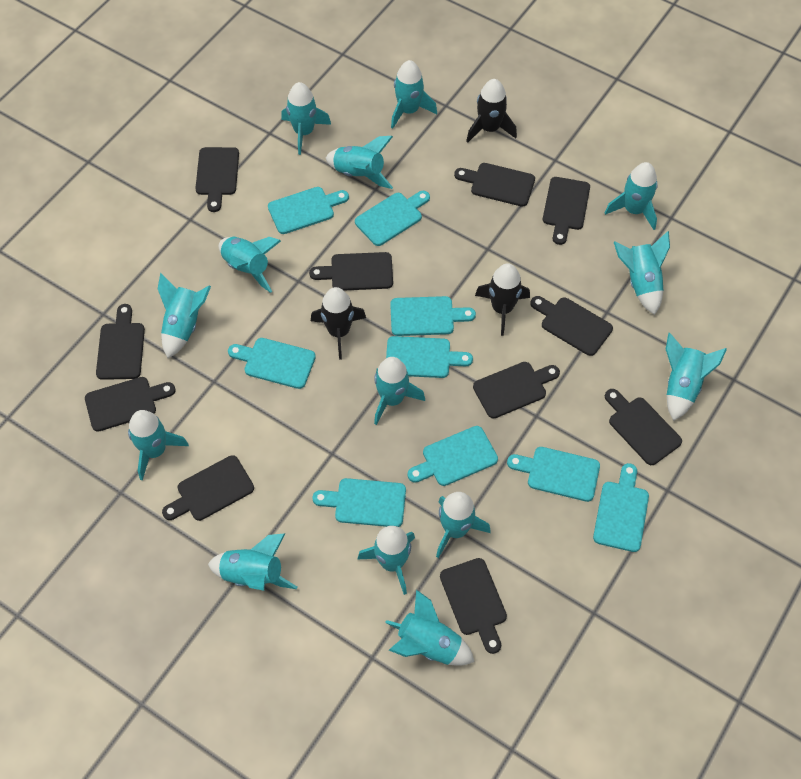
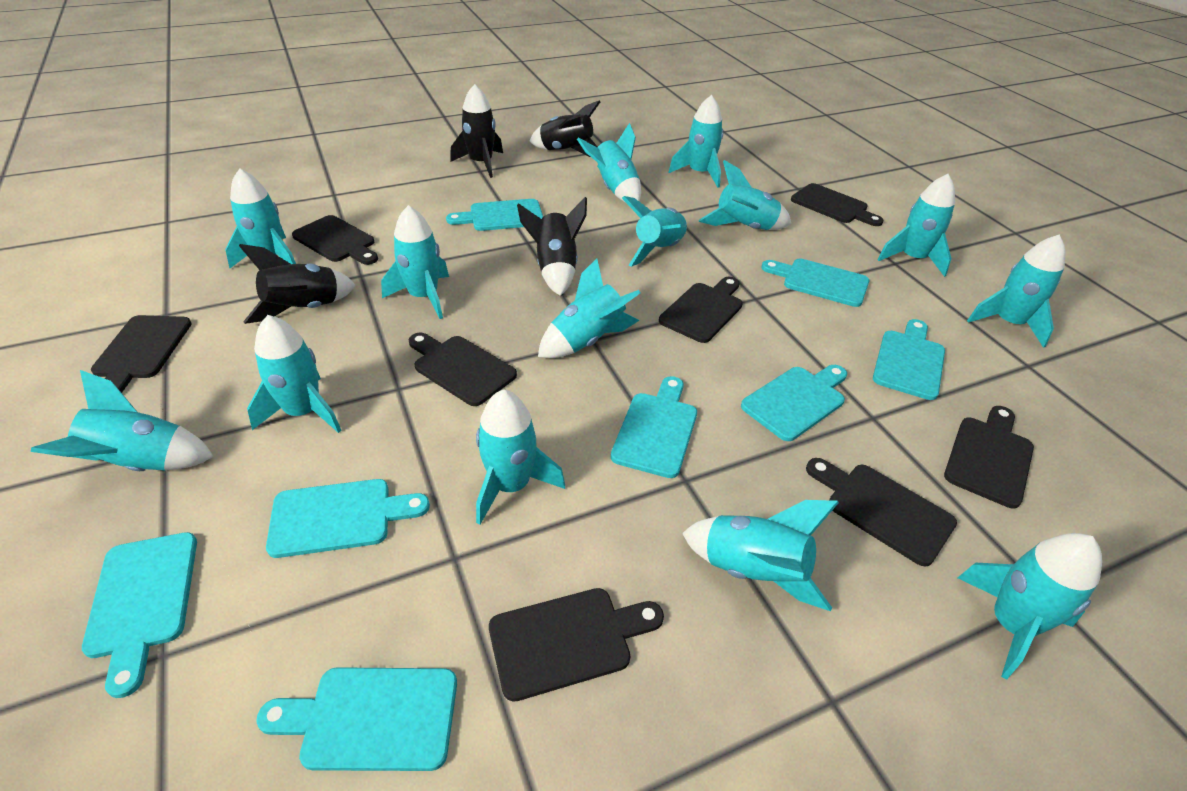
black cutting board: [85,377,175,432] [96,304,145,380] [162,455,254,521] [195,147,239,212] [309,252,393,291] [440,558,507,654] [454,163,535,207] [473,362,560,418] [530,296,613,356] [543,177,590,245] [605,389,682,465] = 11 -> [91,315,192,393] [292,215,378,265] [409,333,517,406] [489,588,664,702] [659,277,743,343] [791,183,884,226] [806,458,957,567] [944,406,1034,508] = 8
black rocket: [311,287,366,360] [466,79,517,143] [475,263,530,336] = 3 -> [239,244,356,324] [450,84,503,178] [517,197,587,296] [529,100,600,157] = 4
turquoise cutting board: [228,338,316,389] [268,187,349,234] [312,478,406,527] [355,191,430,246] [386,336,473,378] [390,296,476,336] [407,426,498,486] [507,447,600,502] [593,463,649,552] = 9 -> [82,532,197,698] [256,667,457,771] [266,479,430,558] [446,199,543,231] [611,376,697,478] [741,365,847,441] [761,259,869,307] [873,319,945,400] = 8

